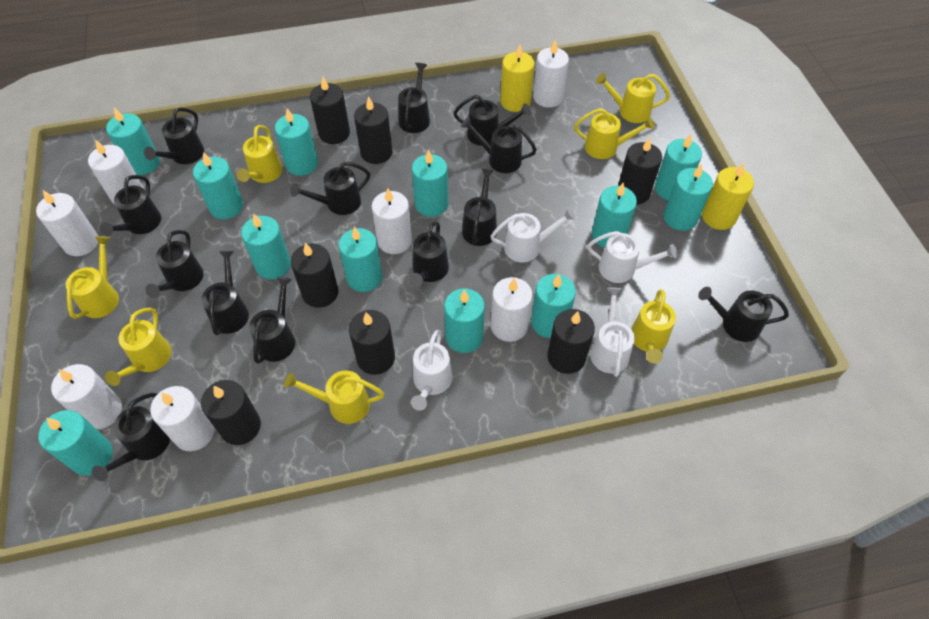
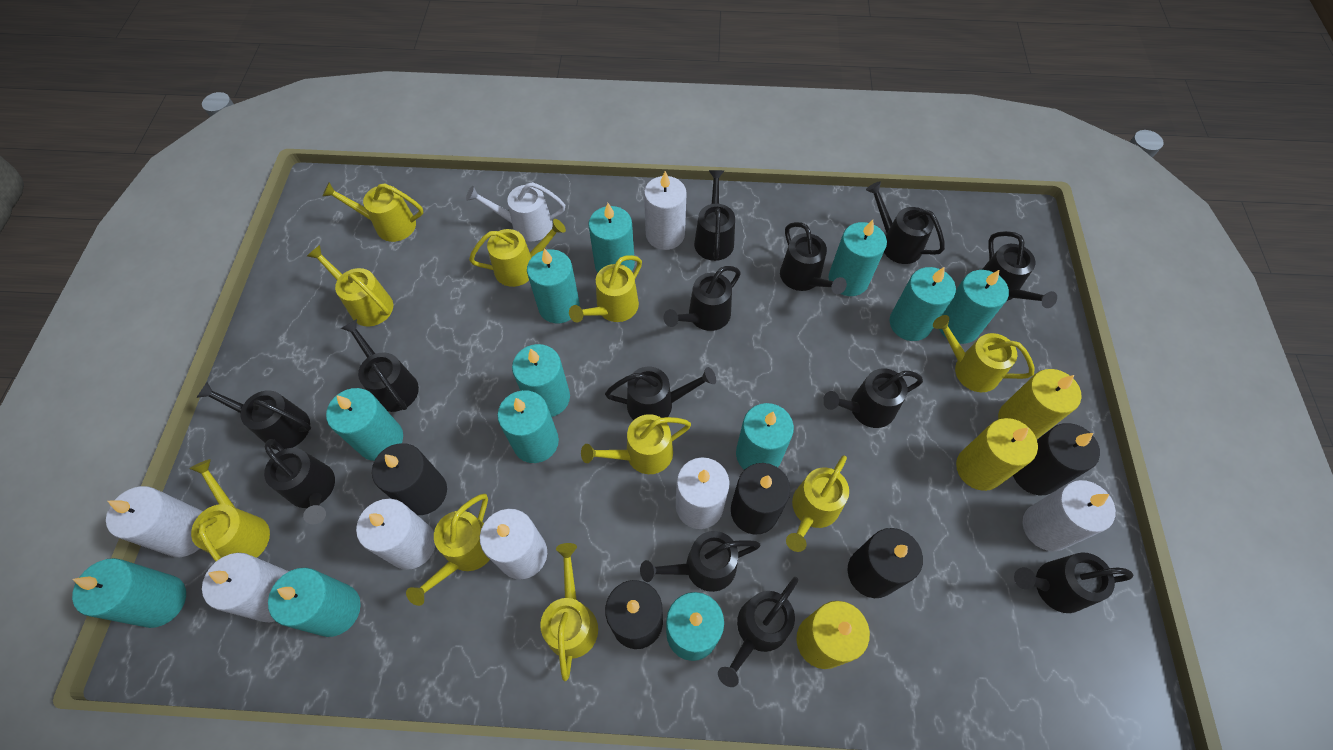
black candle: [201,380,261,445] [291,243,338,308] [310,77,350,144] [349,310,395,375] [354,96,392,164] [547,309,595,374] [618,138,662,205] = 7 -> [372,443,447,515] [605,580,663,649] [731,463,791,535] [847,528,923,598] [1013,423,1100,495] = 5
white watering can: [411,330,453,411] [491,208,576,262] [587,231,678,283] [590,287,635,377] = 4 -> [466,182,565,241] = 1
yellow candle: [500,45,535,112] [702,163,754,230] = 2 -> [796,601,870,669] [956,418,1038,491] [998,369,1082,439] = 3
yellow watering can: [66,236,119,319] [105,308,171,386] [237,125,282,183] [284,371,384,424] [574,108,654,159] [596,73,670,123] [631,289,676,364] = 7 -> [189,459,270,561] [307,245,393,327] [322,183,423,242] [406,494,490,606] [469,219,566,287] [540,543,598,681] [569,255,642,322] [581,414,691,474] [786,455,849,552] [933,315,1034,392] = 10

